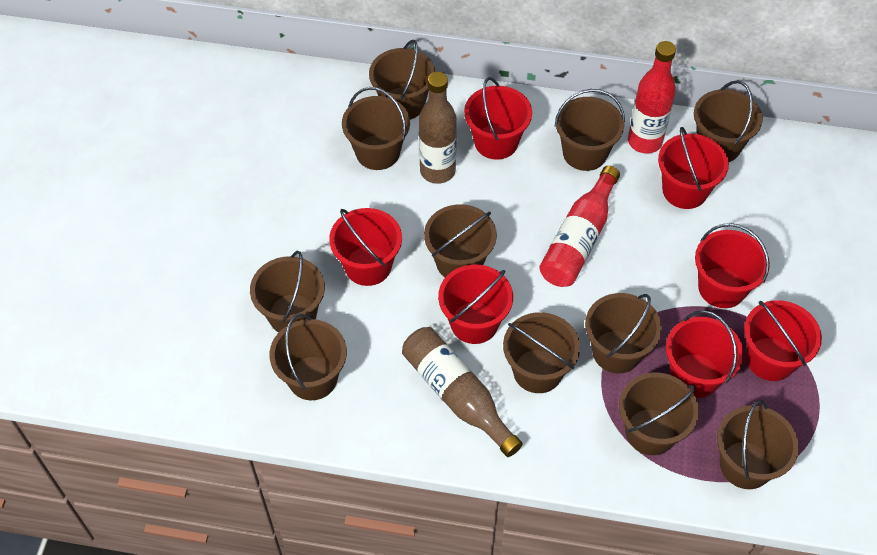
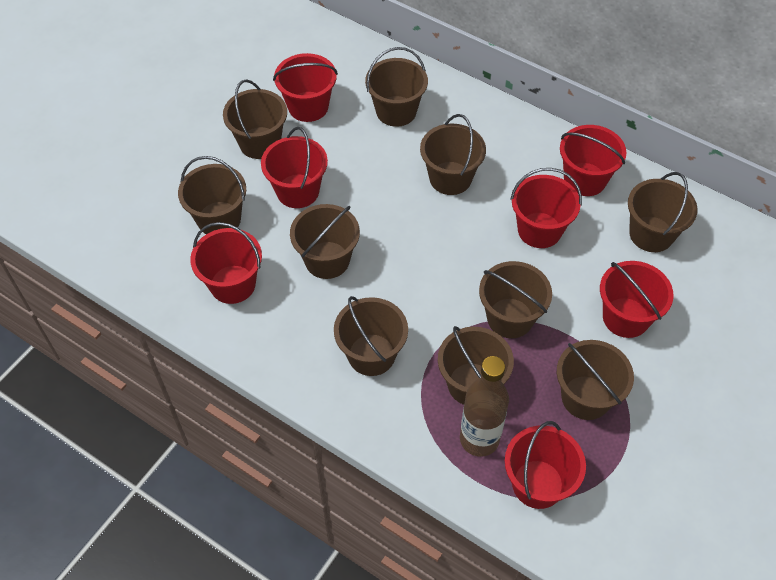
brown bottle: [402,327,523,457] [419,72,457,184] = 2 -> [460,356,509,457] = 1
brown bucket: [250,251,325,332] [270,314,347,400] [342,87,410,170] [369,40,435,120] [424,204,497,277] [503,312,580,393] [555,89,625,171] [585,293,662,373] [619,372,699,455] [694,80,763,162] [717,400,799,489] = 11 -> [178,156,246,234] [223,79,287,159] [290,204,360,279] [334,296,408,376] [365,47,428,127] [420,114,486,195] [438,326,514,405] [479,261,552,338] [557,340,634,420] [628,172,698,252] = 10
red bottle: [539,166,620,287] [628,41,676,154] = 2 -> none = 0

